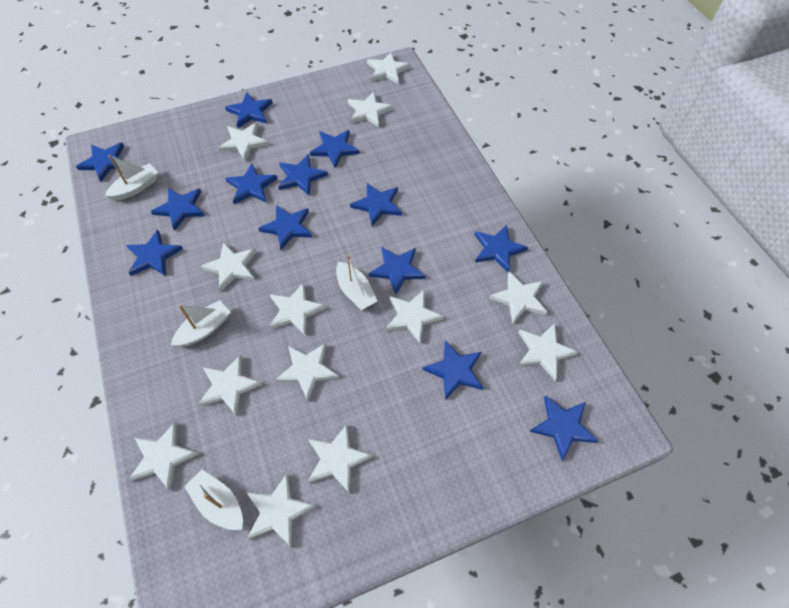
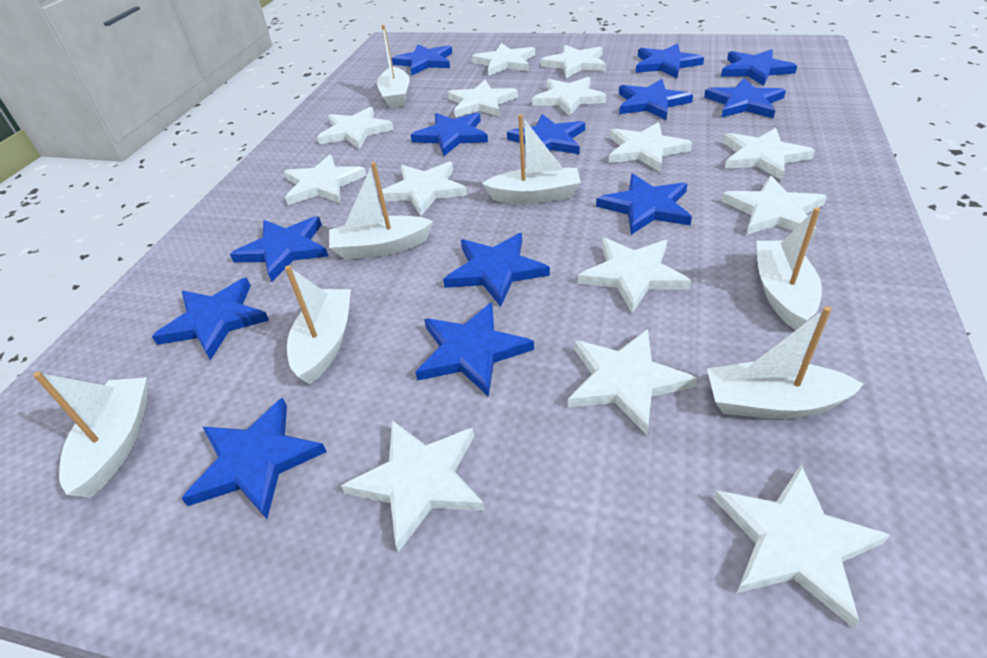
white boat: [105,155,158,201] [171,300,230,347] [184,469,243,530] [336,255,377,310] = 4 -> [33,371,147,498] [285,266,351,385] [329,162,433,260] [377,25,410,108] [482,114,581,204] [707,306,864,419] [757,207,822,330] = 7
white star: [128,422,198,491] [198,354,262,416] [201,242,257,292] [219,123,269,161] [246,473,315,548] [269,282,326,336] [275,343,339,401] [308,424,373,493] [348,92,393,127] [367,52,411,84] [386,290,444,343] [489,272,547,324] [518,323,578,380] = 13 -> [284,155,367,205] [317,107,394,149] [341,420,485,552] [382,162,467,216] [448,80,518,117] [472,43,535,76] [532,77,606,116] [541,45,606,78] [568,329,697,435] [578,238,691,313] [608,122,692,172] [714,465,890,628] [721,176,827,238] [723,128,815,180] = 14

